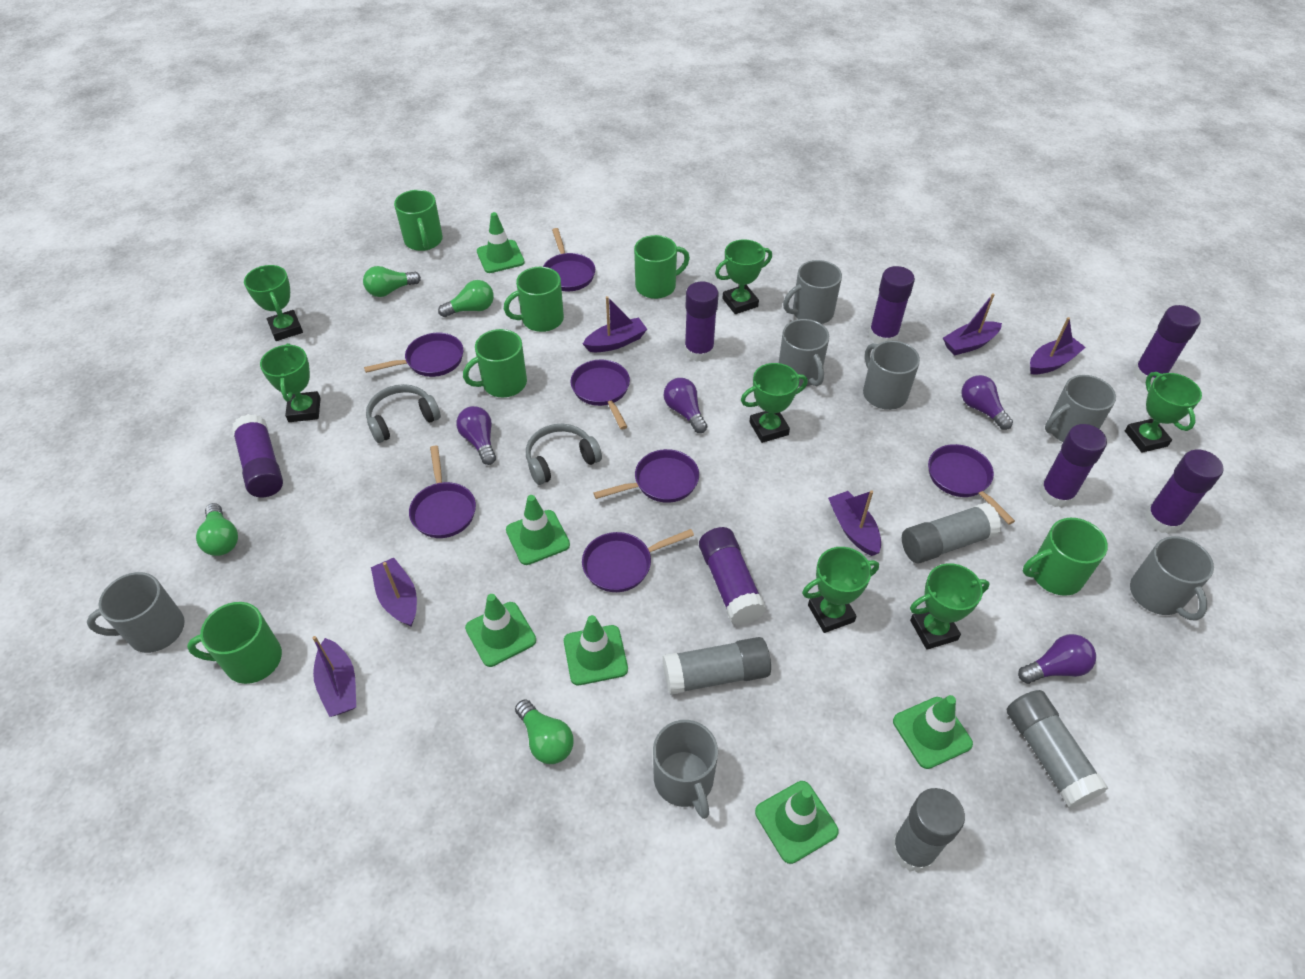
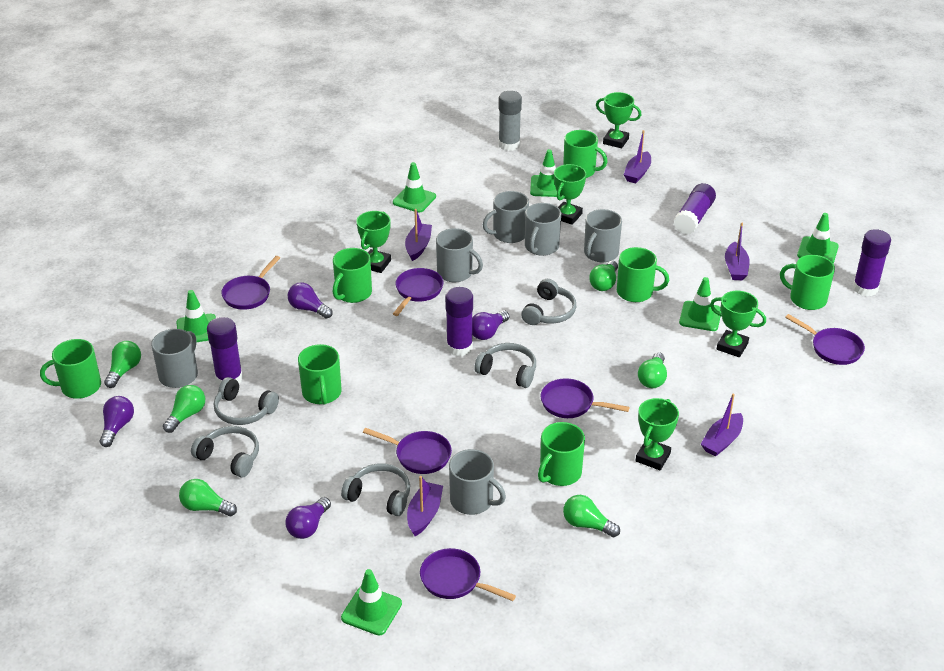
green light bulb: [196,503,238,556] [363,266,421,297] [438,280,494,317] [515,699,574,764] = 4 -> [104,341,141,388] [163,385,205,433] [179,479,237,516] [563,495,620,537] [589,261,618,291] [638,352,667,388] = 6
green mug: [187,602,282,684] [394,190,443,251] [463,329,527,397] [504,267,564,332] [634,235,690,299] [1023,518,1108,596] = 6 -> [40,339,101,399] [298,344,341,405] [333,248,372,303] [538,422,585,486] [563,130,608,178] [617,247,669,302] [780,255,835,310] = 7
green trophy: [244,265,303,341] [260,343,321,422] [715,239,772,314] [741,363,808,443] [802,547,879,633] [910,563,990,650] [1125,372,1202,453] = 7 -> [356,211,391,273] [554,164,586,225] [596,92,641,148] [636,398,679,470] [710,291,766,357] = 5
grey glue stick: [663,637,771,695] [891,788,965,873] [902,503,1002,563] [1007,690,1108,808] = 4 -> [498,91,522,151] = 1
grey headphones: [366,384,441,443] [526,424,602,485] = 2 -> [191,426,259,477] [214,377,279,425] [341,463,410,516] [474,343,536,388] [521,279,576,325] = 5
grey mug: [87,572,185,653] [653,720,718,819] [779,319,829,387] [783,260,842,324] [863,341,920,410] [1045,375,1116,442] [1130,536,1214,621] = 7 -> [151,329,198,388] [436,228,483,282] [449,449,506,515] [483,191,529,243] [525,203,561,256] [584,209,622,262] = 6
purple boat: [312,636,356,717] [371,558,417,627] [583,296,647,352] [828,490,881,556] [943,293,1002,356] [1030,317,1086,375] = 6 -> [405,209,432,261] [407,476,443,536] [624,130,651,183] [701,393,743,456] [725,223,750,280] = 5
purple glue stick: [232,414,283,497] [684,281,719,362] [699,527,766,625] [868,266,915,344] [1039,424,1107,508] [1133,305,1201,384] [1145,450,1224,534] = 7 -> [207,317,243,386] [445,287,473,356] [674,183,716,235] [853,229,891,296] = 4
purple pan: [364,333,463,377] [409,446,476,538] [543,228,595,291] [571,360,630,430] [582,529,694,592] [593,449,699,503] [928,444,1015,525] = 7 -> [221,256,280,310] [363,428,452,474] [393,268,443,316] [420,548,516,601] [540,378,630,418] [785,314,865,365] = 6

